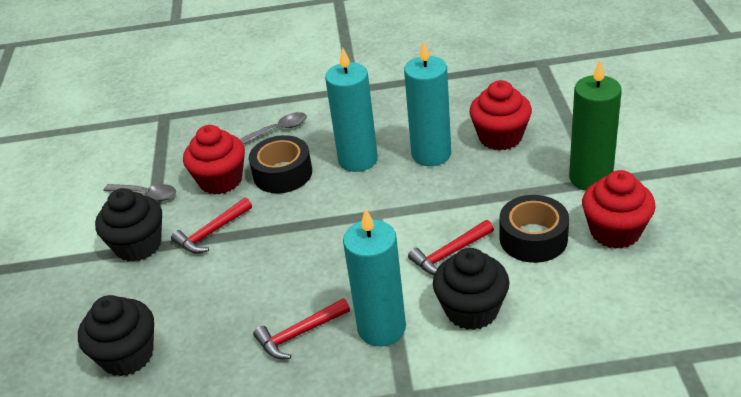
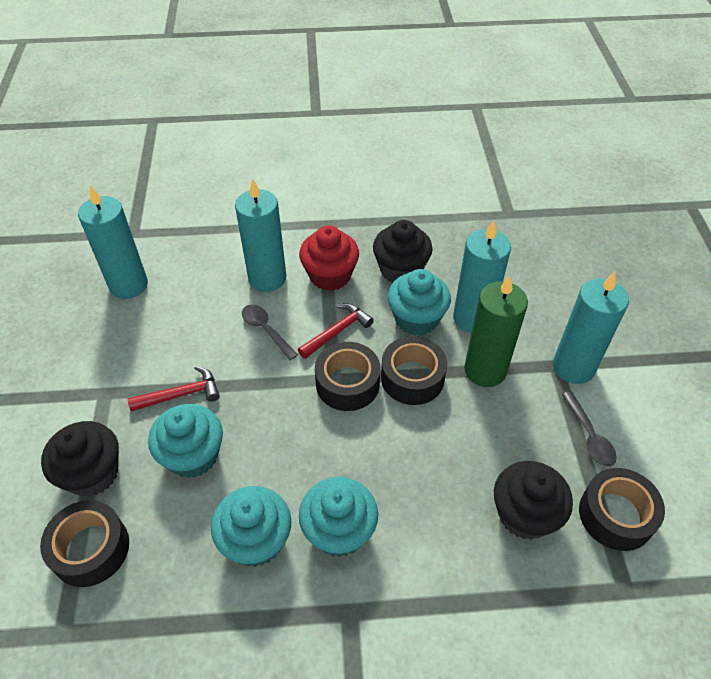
black tape: [249,135,312,193] [499,195,569,263] = 2 -> [40,500,129,587] [315,342,380,411] [381,336,447,405] [579,468,665,551] = 4
red cupcake: [183,125,245,194] [469,80,532,151] [582,170,655,249] = 3 -> [299,225,359,291] = 1
red hammer: [171,198,252,254] [253,298,350,359] [408,220,494,275] = 3 -> [128,366,220,412] [298,303,374,359] = 2
turquoise candle: [325,48,378,172] [343,208,406,346] [404,41,451,166] = 3 -> [78,185,148,299] [235,179,286,292] [453,220,511,333] [553,272,629,384] = 4
turquoise cupcake: none = 0 -> [148,404,223,478] [211,486,291,567] [299,477,378,557] [388,269,451,336] = 4

